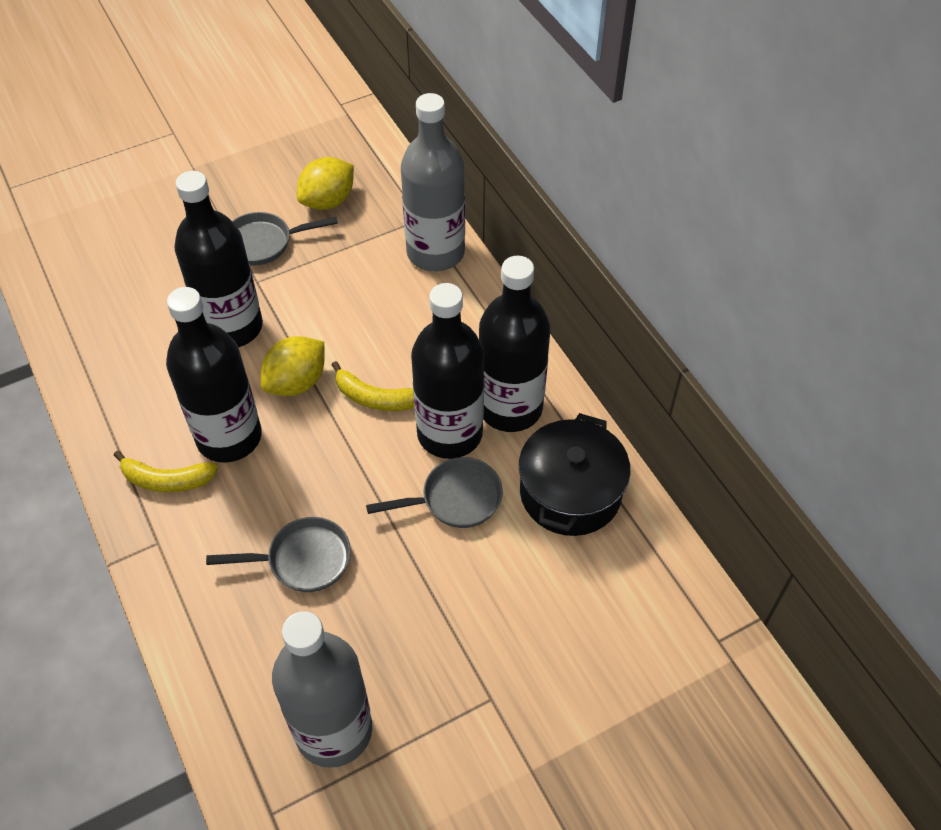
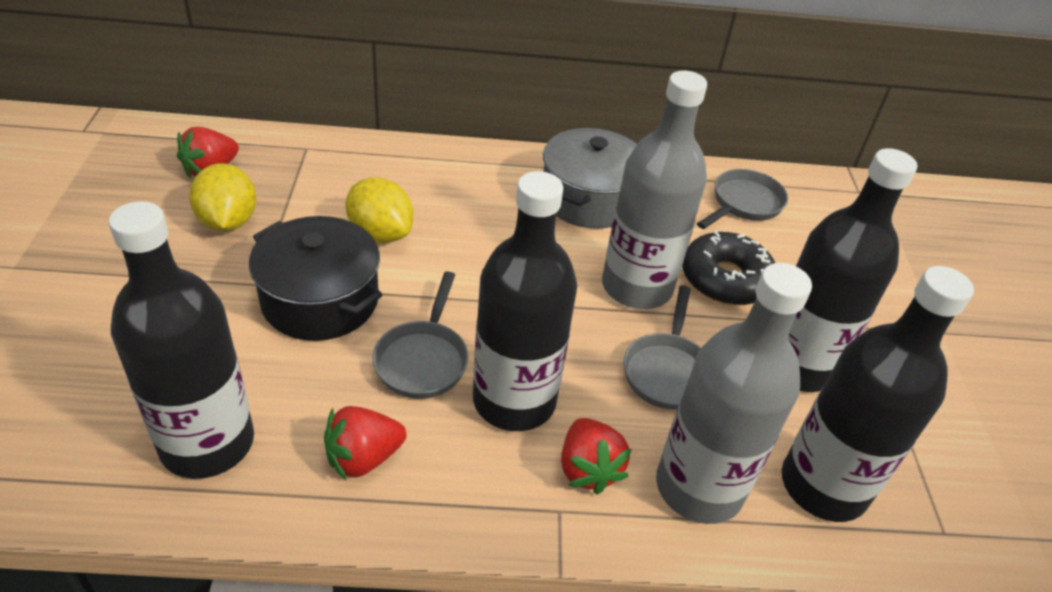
black donut: none = 0 -> [682,231,775,305] = 1
grey pot: none = 0 -> [543,128,637,229] = 1
red strawberry: none = 0 -> [177,127,239,178] [324,406,407,481] [561,418,632,495] = 3
yellow banana: [114,450,218,492] [332,361,414,411] = 2 -> none = 0

